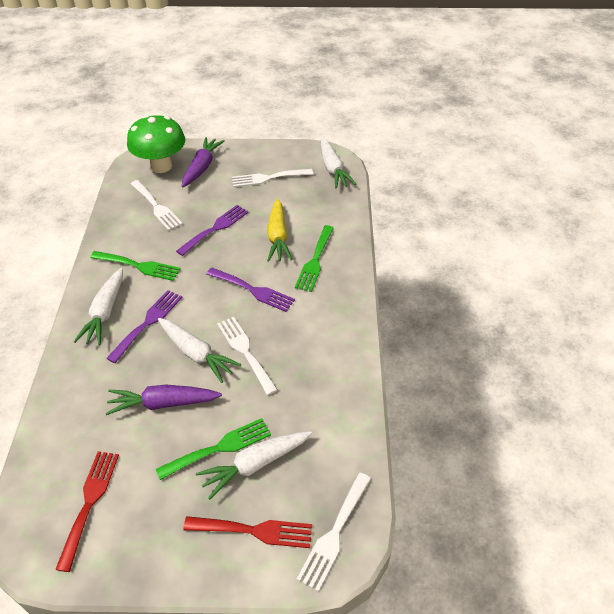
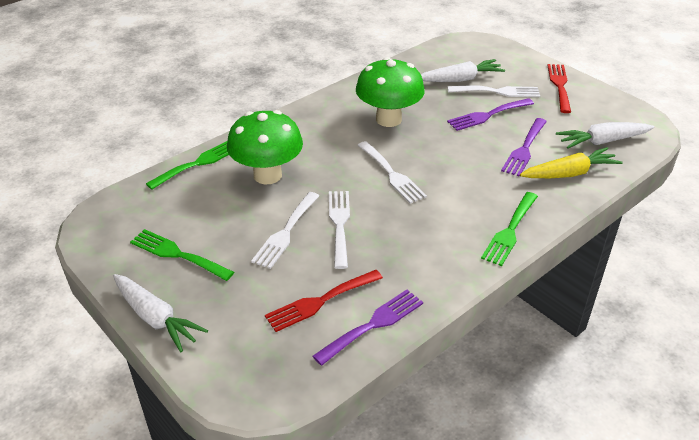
green mushroom: [127,115,185,173] = 1 -> [227,110,303,184] [356,57,424,127] = 2
purple carrot: [106,385,222,415] [182,137,225,187] = 2 -> none = 0
white carrot: [74,268,123,345] [158,318,241,383] [196,431,312,500] [321,138,356,189] = 4 -> [113,274,208,352] [421,59,505,82] [556,122,654,149] = 3

